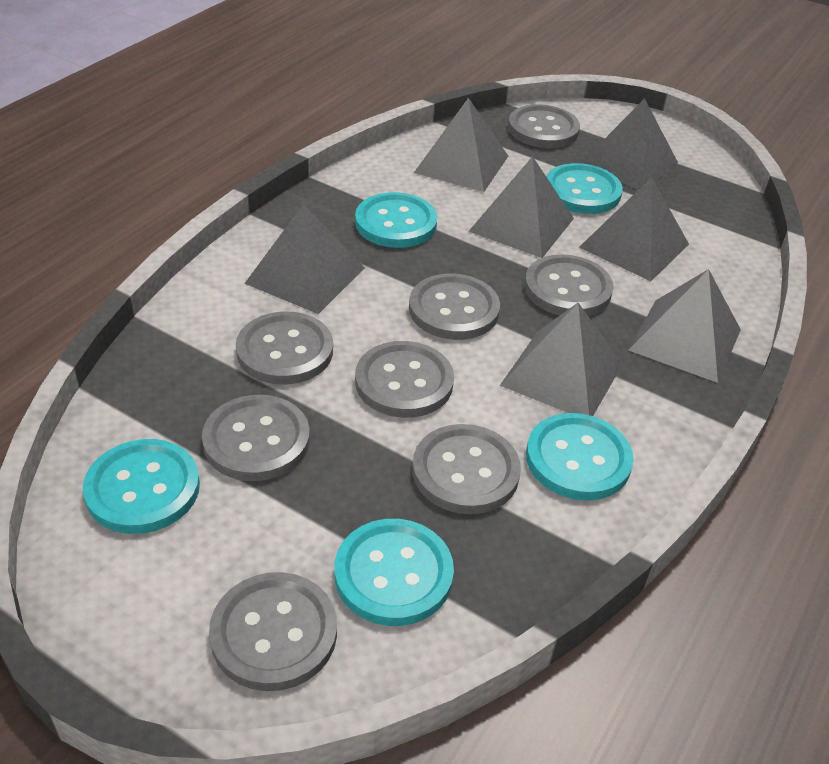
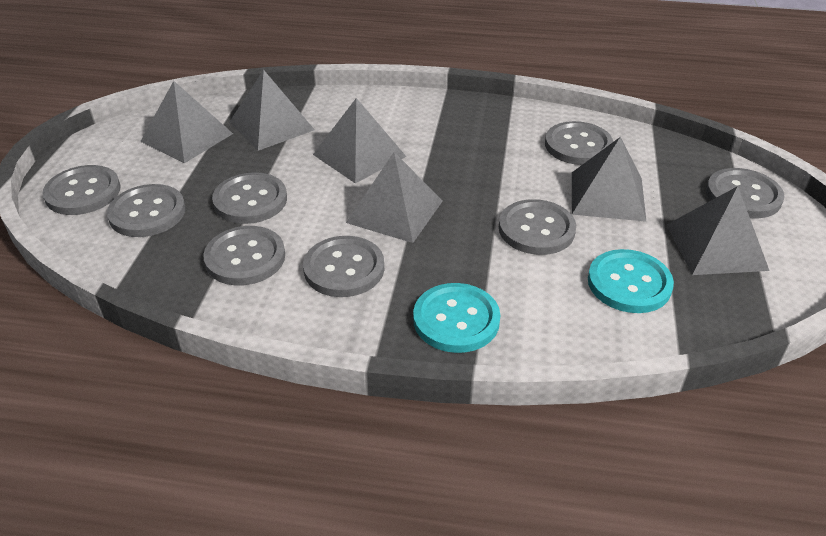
grey pyramid: [244,204,365,314] [414,98,508,192] [469,156,574,258] [500,303,623,416] [579,178,689,281] [582,98,678,190] [628,269,741,383] = 7 -> [140,81,233,163] [230,70,315,151] [313,98,407,183] [346,152,443,243] [572,137,646,222] [667,186,770,275] = 6
turquoise button: [83,439,200,534] [334,519,454,626] [355,192,437,248] [526,413,634,501] [546,163,623,214] = 5 -> [413,283,500,353] [588,249,674,313] = 2

